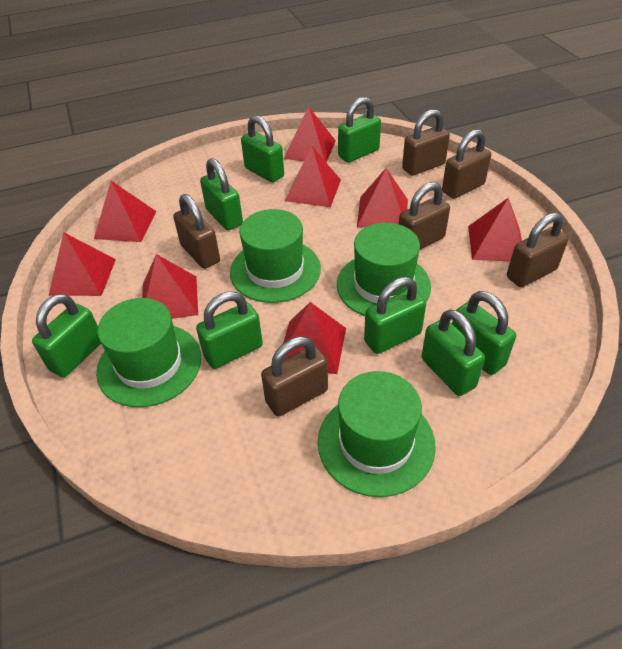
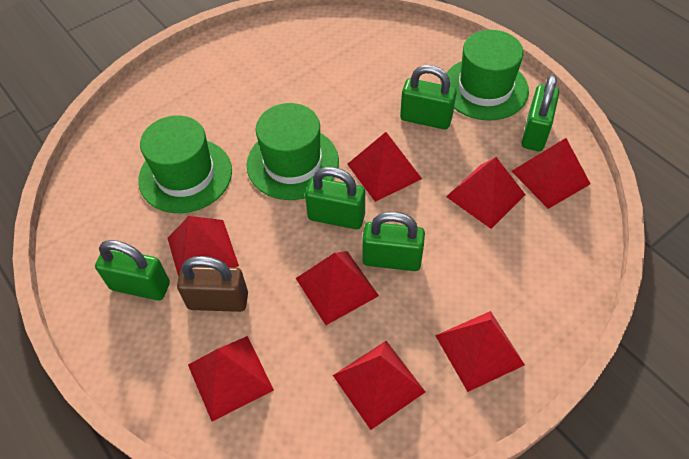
brown padlock: [173,194,220,269] [261,336,328,416] [399,182,450,250] [402,109,450,176] [442,129,491,199] [507,212,569,287] = 6 -> [177,256,248,312] = 1
green hat: [96,298,201,407] [230,209,321,303] [318,371,436,497] [337,223,431,316] = 4 -> [138,115,232,213] [247,103,339,200] [446,30,529,120] = 3
green padlock: [32,294,101,377] [196,291,263,369] [200,158,243,230] [241,115,284,183] [338,97,381,163] [364,277,426,354] [422,309,485,396] [452,291,516,375] = 8 -> [95,240,170,301] [305,167,365,229] [362,212,425,271] [400,65,457,130] [521,75,559,151] = 5

